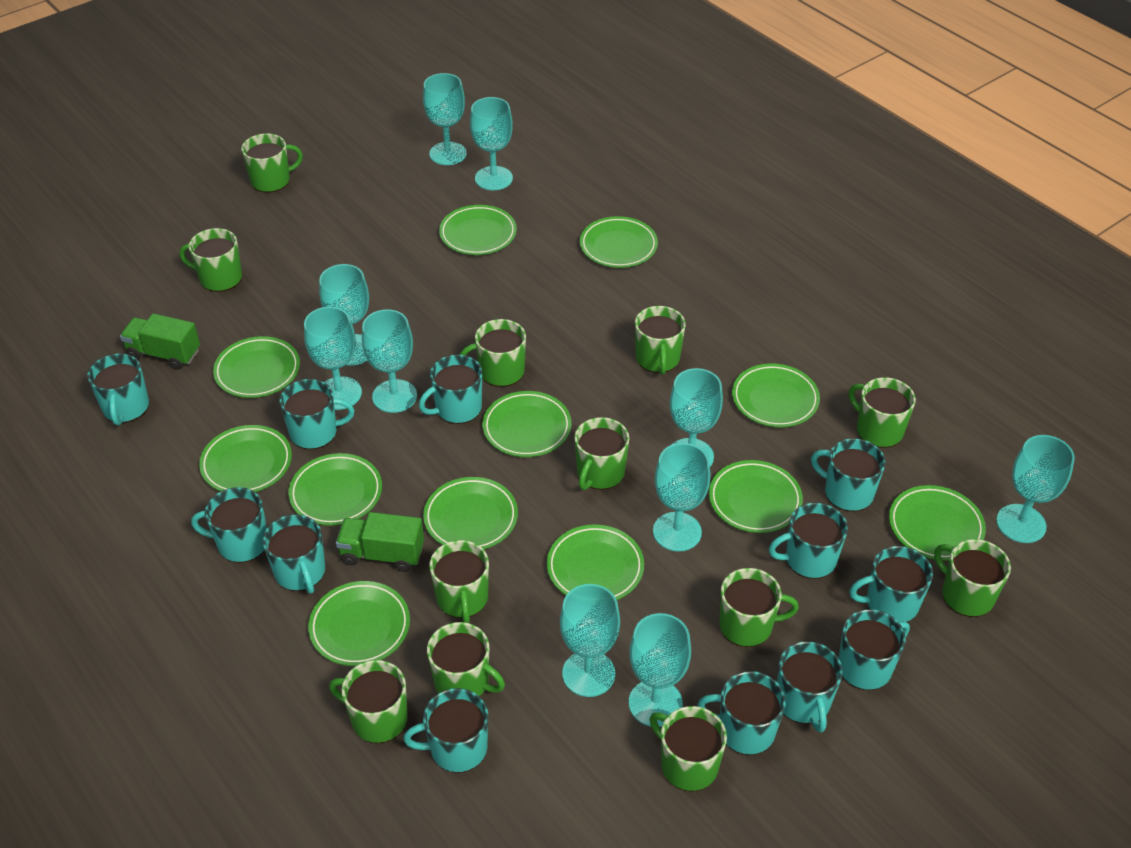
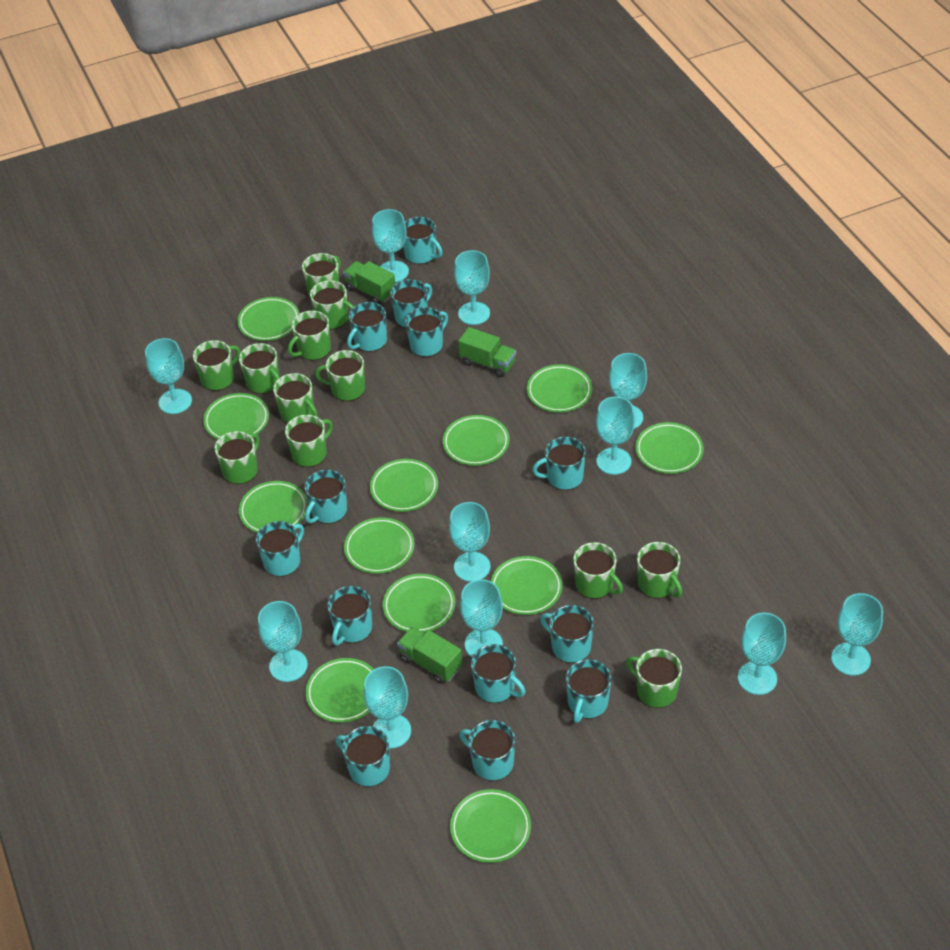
green truck: [120,313,200,370] [336,512,424,572] = 2 -> [343,261,395,304] [397,626,462,684] [458,327,516,377] = 3
turquoise goblet: [304,307,362,410] [319,264,369,365] [362,309,417,413] [423,73,467,165] [470,97,513,190] [560,584,620,697] [629,613,691,727] [653,443,711,552] [670,368,723,467] [996,435,1075,543] = 10 -> [145,338,192,414] [258,601,308,682] [364,666,411,749] [372,209,409,282] [449,502,490,582] [454,250,490,325] [460,579,503,657] [596,397,635,475] [609,353,647,429] [738,613,786,695] [831,593,883,676] = 11
turquoise mug: [87,354,149,425] [191,487,267,563] [263,514,325,594] [279,379,354,449] [403,688,488,773] [419,355,482,424] [697,671,786,755] [769,502,848,579] [777,641,843,733] [811,438,886,512] [838,609,910,690] [849,546,933,622] = 12 -> [256,521,304,577] [305,470,347,524] [328,586,372,645] [336,726,390,787] [347,302,387,352] [391,279,432,328] [403,217,443,264] [406,307,448,357] [459,720,515,781] [471,644,525,703] [532,437,586,490] [540,605,594,663] [566,659,611,723] = 13

